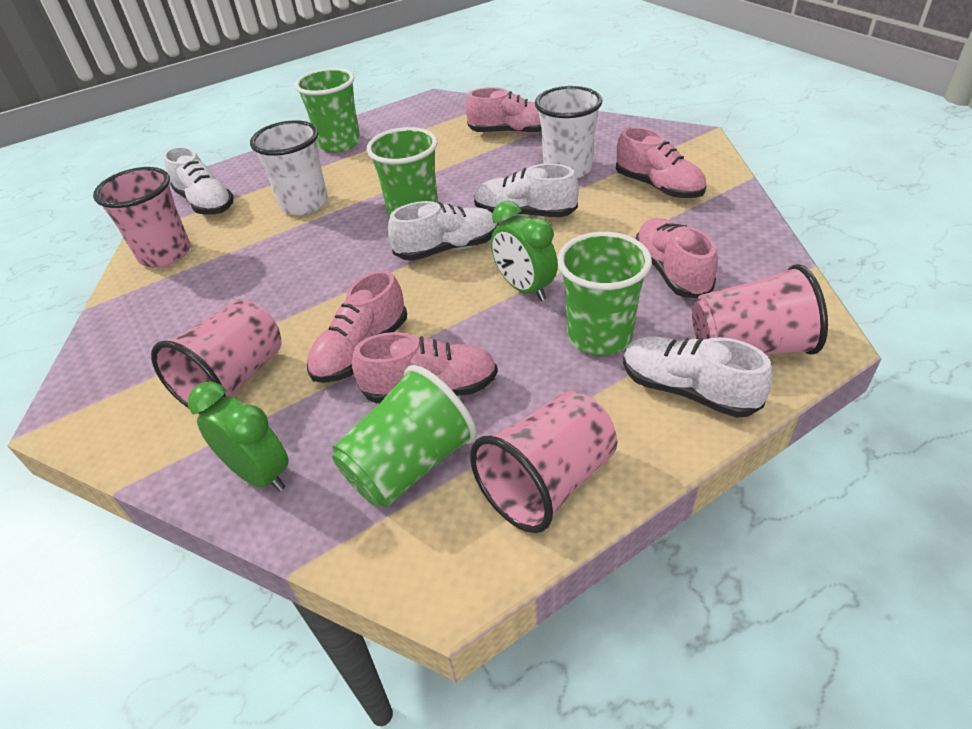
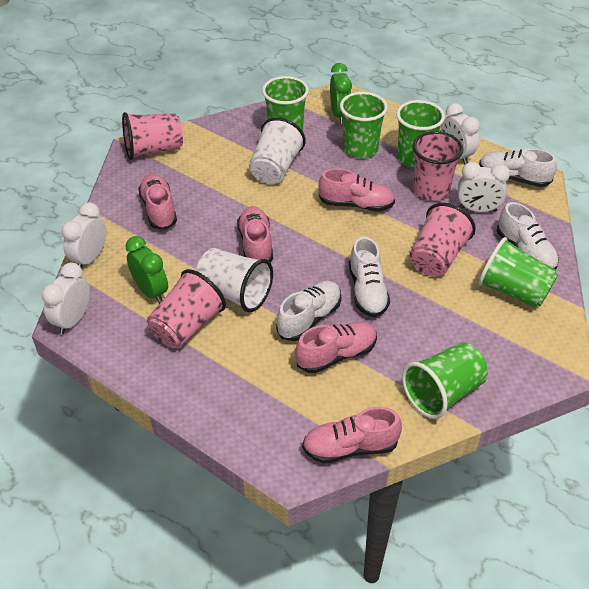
green cup: [295,68,360,153] [332,365,477,507] [367,127,438,217] [557,232,652,355] = 4 -> [262,76,309,131] [340,92,388,158] [396,100,445,167] [402,342,488,419] [478,237,558,308] = 5
white clock: none = 0 -> [42,263,90,334] [61,202,106,269] [441,103,480,165] [458,162,510,212] = 4

